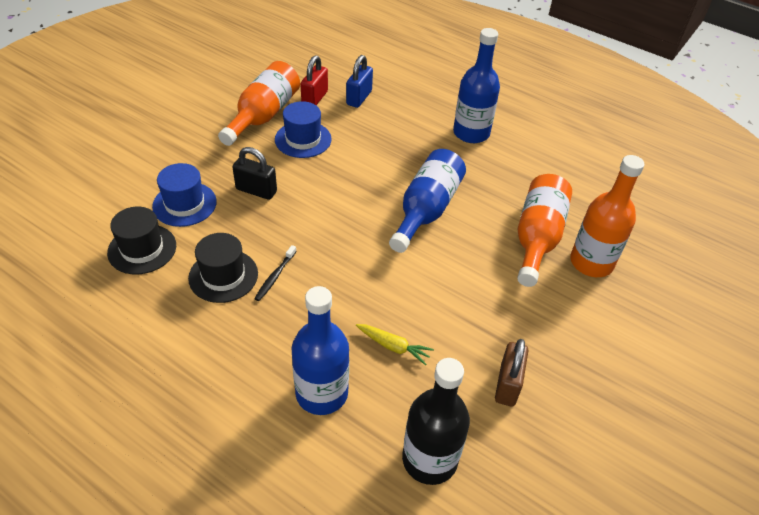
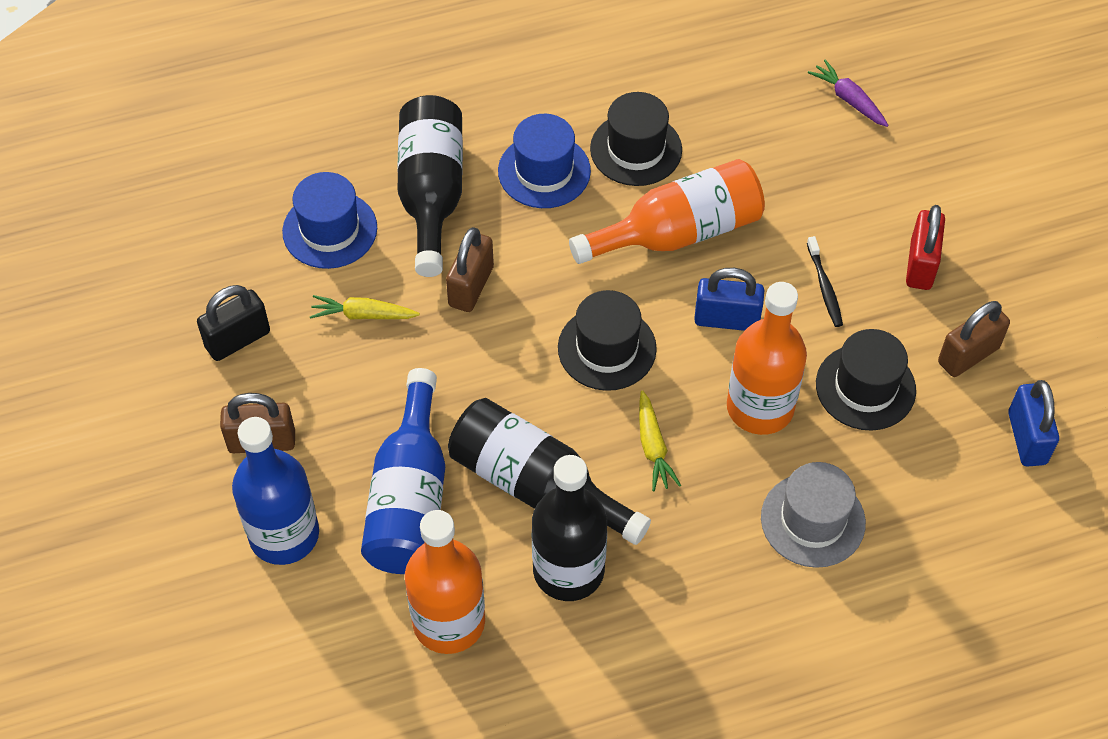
black bottle: [402,358,470,485] = 1 -> [397,95,463,277] [448,398,651,545] [532,455,607,601] = 3
black hat: [107,207,176,274] [188,233,258,303] = 2 -> [558,290,657,391] [590,92,682,186] [816,329,916,431] = 3
blue bottle: [292,286,349,415] [389,149,466,253] [453,28,500,143] = 3 -> [232,417,319,565] [361,368,445,574] = 2
blue padlock: [346,55,373,108] = 1 -> [694,268,764,331] [1008,380,1059,467] = 2
brown padlock: [495,339,528,406] = 1 -> [220,393,295,453] [446,227,494,312] [938,301,1010,377] = 3
grey hat: none = 0 -> [761,462,866,568] = 1
purple carrot: none = 0 -> [808,59,889,127] = 1
yellow carrot: [356,324,434,365] = 1 -> [310,295,420,320] [639,390,681,491] = 2

